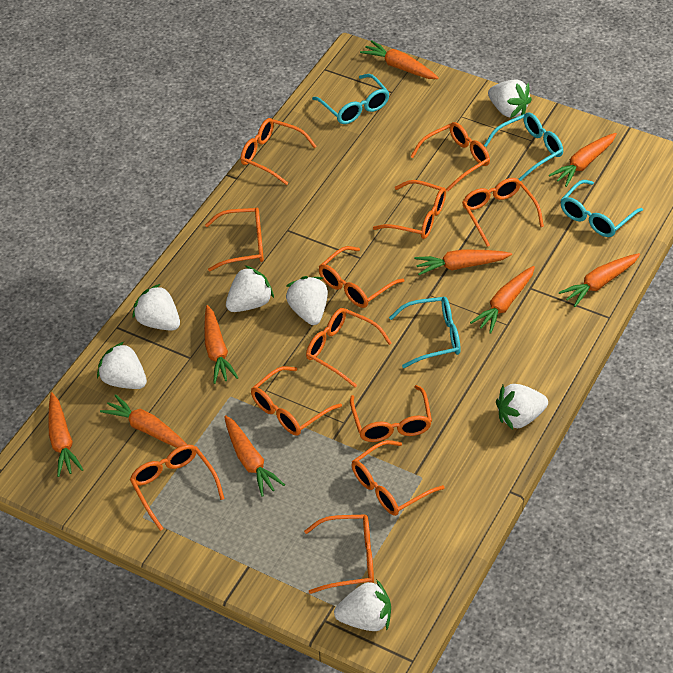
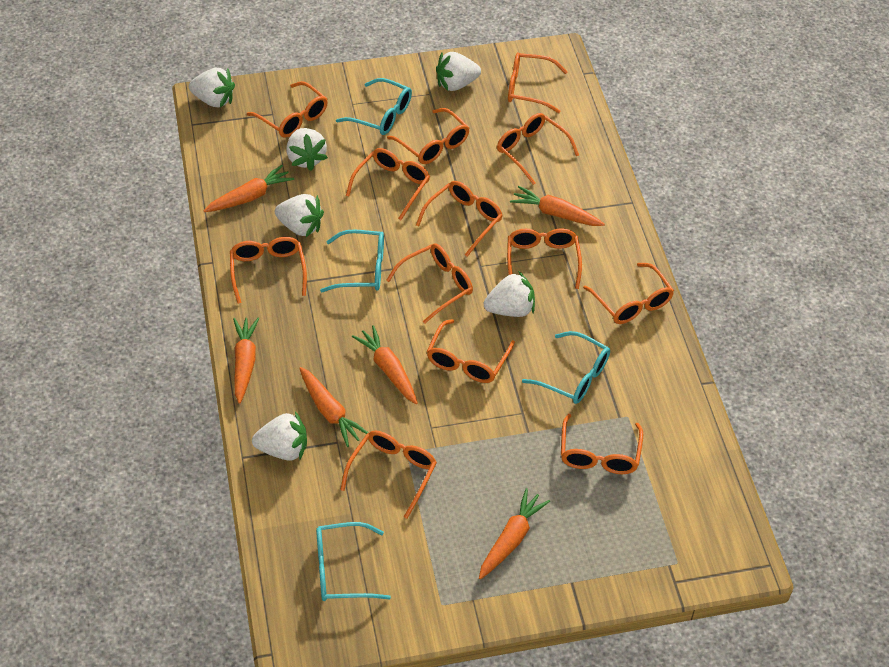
orange carrot: [48,392,84,477] [100,394,187,448] [204,305,239,384] [224,415,285,497] [360,40,439,79] [414,249,512,275] [470,266,535,334] [549,133,617,187] [559,253,640,307] = 9 -> [203,165,294,212] [233,318,259,404] [299,367,368,447] [352,325,418,404] [479,488,550,579] [510,186,605,226] = 6
orange glasses: [130,444,224,531] [205,208,264,271] [240,118,317,185] [251,366,342,436] [304,514,374,594] [306,308,392,387] [318,246,405,308] [350,385,432,442] [351,440,444,516] [373,180,446,239] [410,122,490,191] [462,178,544,247] = 12 -> [230,237,307,304] [247,81,328,138] [340,431,437,519] [346,148,430,220] [386,243,473,323] [387,108,470,164] [416,181,503,257] [427,319,515,383] [497,113,579,185] [507,228,582,289] [508,52,567,113] [561,414,643,474] [583,263,674,324] = 13
white strawberry: [97,342,147,389] [132,284,180,331] [226,265,274,312] [286,276,328,325] [334,579,391,631] [488,79,532,118] [496,384,548,430] = 7 -> [189,68,235,107] [252,412,307,461] [275,194,324,237] [286,128,328,171] [436,52,481,91] [483,271,535,317] = 6

